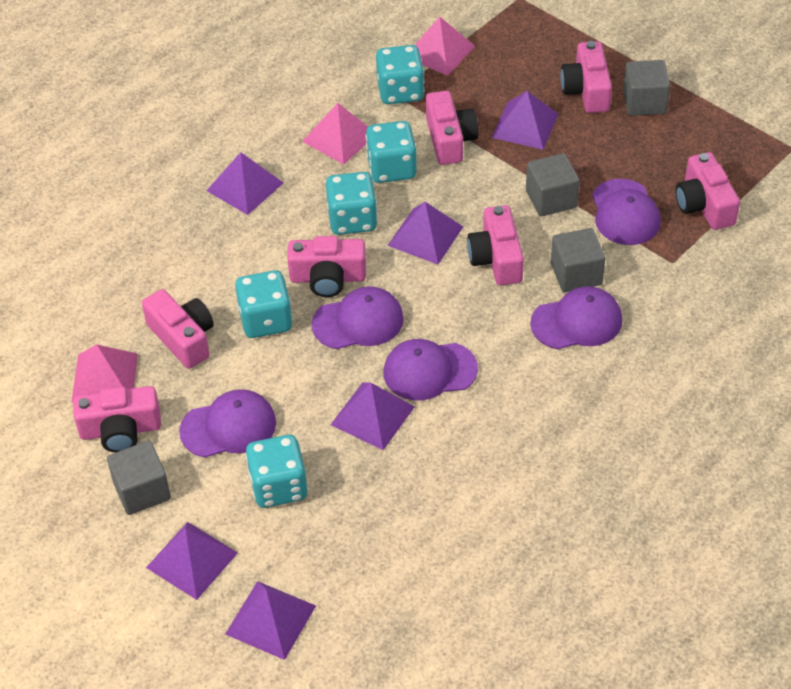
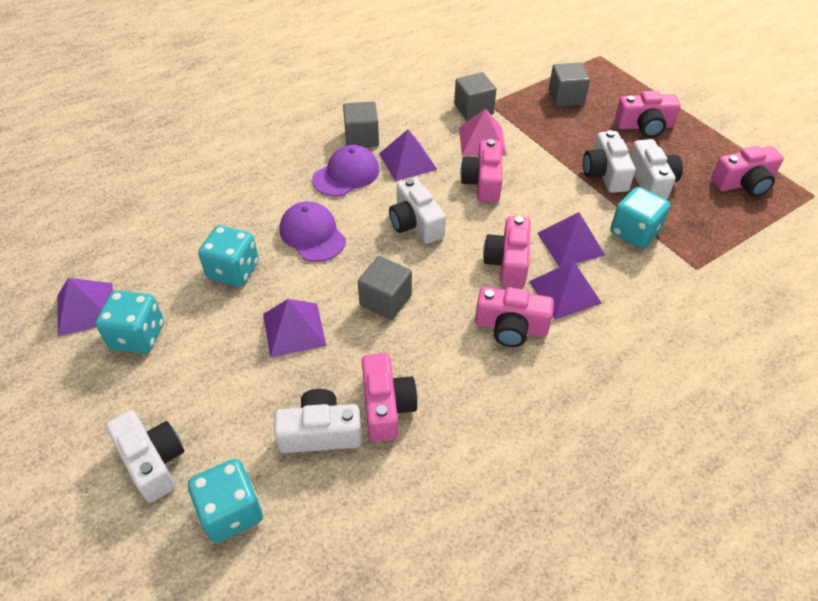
pink camera: [73,386,161,453] [142,289,214,369] [287,236,366,297] [426,91,478,165] [467,205,524,285] [560,41,612,113] [675,152,740,230] = 7 -> [362,353,418,442] [460,139,502,203] [475,286,554,347] [483,216,531,288] [615,91,681,138] [711,146,784,197] = 6
pink pyramid: [71,344,138,402] [302,103,368,165] [415,17,475,76] = 3 -> [459,108,506,155] = 1
purple cap: [179,389,276,458] [311,286,404,349] [384,339,478,401] [530,286,622,349] [592,179,661,245] = 5 -> [280,201,346,262] [312,145,380,197] = 2
purple pyramid: [146,522,238,600] [206,152,284,215] [225,581,316,660] [331,382,415,450] [387,202,463,264] [492,91,558,150] = 6 -> [57,278,113,336] [263,299,327,358] [379,129,437,181] [529,261,602,320] [537,212,605,267] = 5
turquoise dice: [235,270,293,338] [245,435,308,508] [326,172,378,235] [366,121,417,183] [376,45,425,104] = 5 -> [96,290,164,354] [188,459,263,543] [198,225,259,287] [610,187,670,248] = 4
white camera: none = 0 -> [106,410,184,503] [274,389,362,453] [389,177,446,244] [583,130,635,193] [630,139,683,200] = 5

